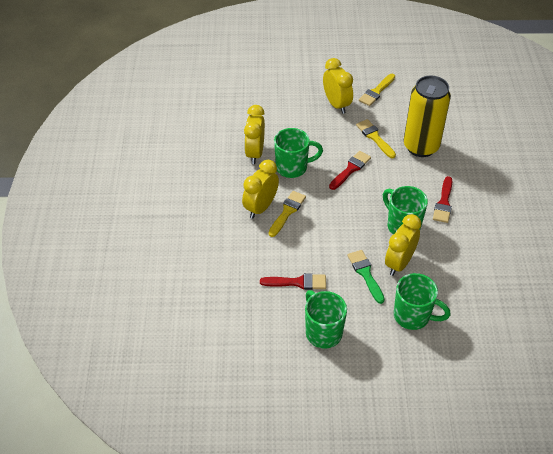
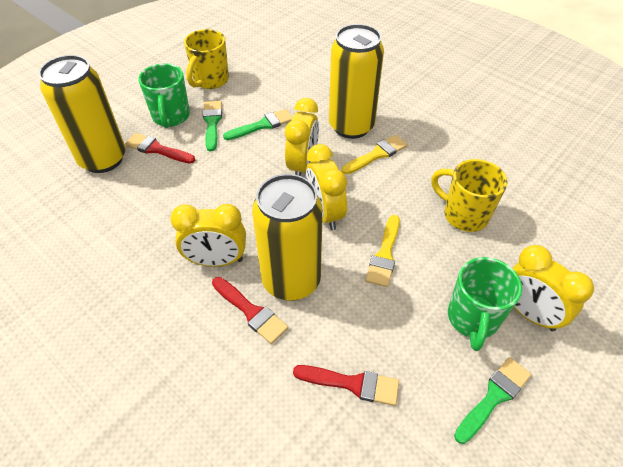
green brush: [347,250,385,304] = 1 -> [203,101,222,151] [223,109,293,140] [454,357,531,444] = 3
green mug: [274,128,323,178] [305,290,347,349] [383,186,428,234] [394,273,451,330] = 4 -> [138,63,190,128] [448,257,522,351] = 2
yellow brush: [269,191,306,237] [356,119,396,158] [359,74,395,106] = 3 -> [342,135,408,174] [366,215,400,287] = 2
yellow can: [404,76,451,157] = 1 -> [39,55,126,173] [252,174,323,301] [329,24,384,139] = 3
yellow mug: none = 0 -> [184,29,229,89] [431,159,508,232] = 2

